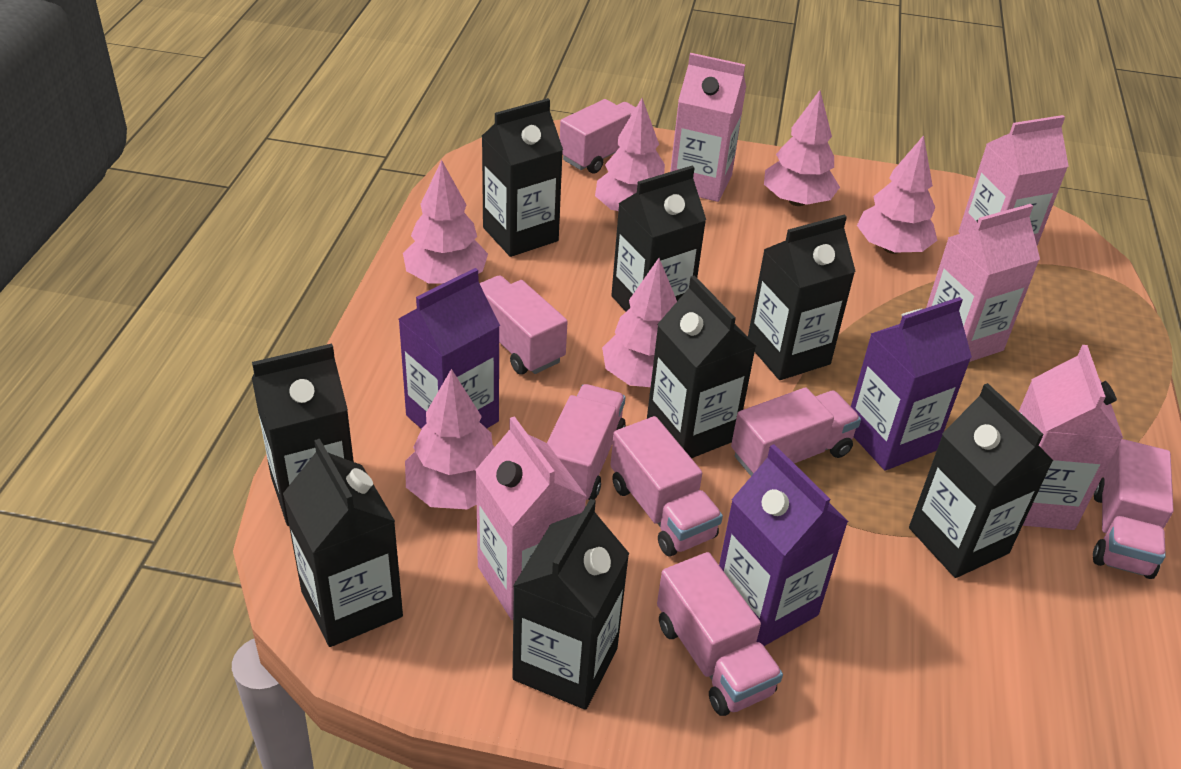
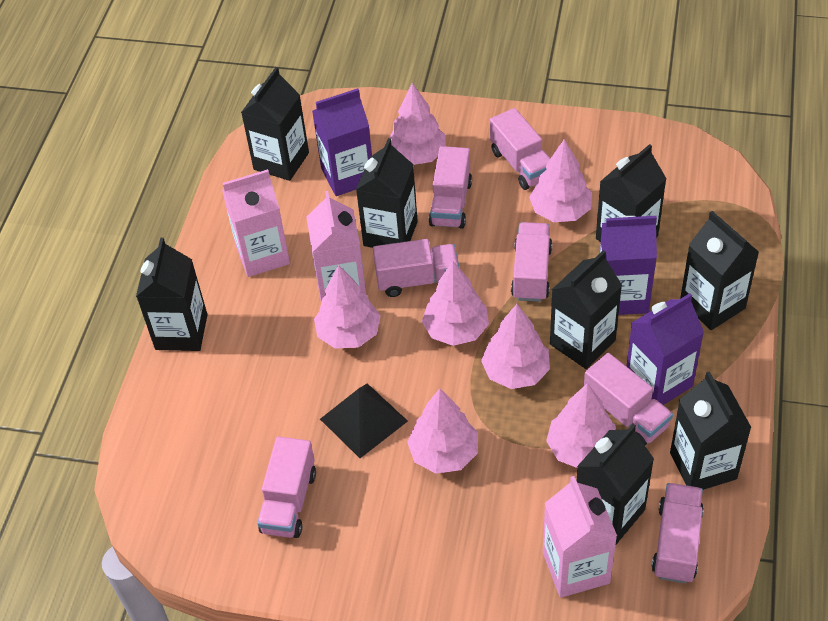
black pyramid: none = 0 -> [320,383,408,458] = 1
pink carton: [475,416,587,620] [670,53,746,202] [926,204,1040,362] [958,115,1069,245] [1019,345,1123,530] = 5 -> [222,169,290,277] [307,191,366,302] [543,476,617,598] = 3
pink tree: [403,160,488,284] [405,369,494,509] [595,98,665,211] [602,258,677,387] [764,90,840,206] [857,135,938,254] = 6 -> [314,265,381,349] [389,83,446,165] [407,389,478,474] [422,261,489,346] [481,304,550,389] [529,139,592,222] [546,383,616,468] = 7

